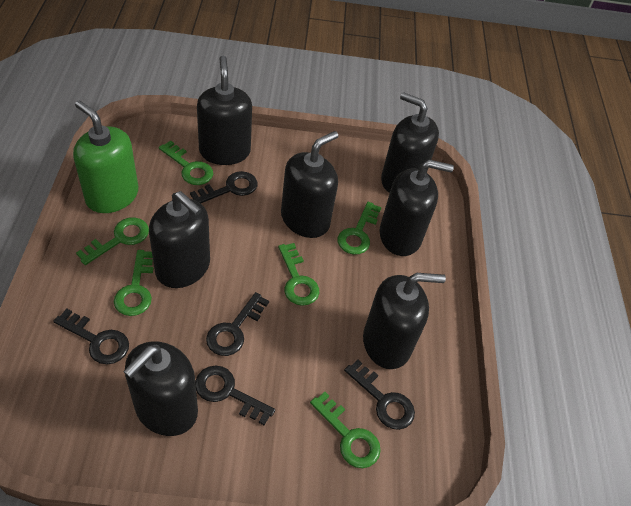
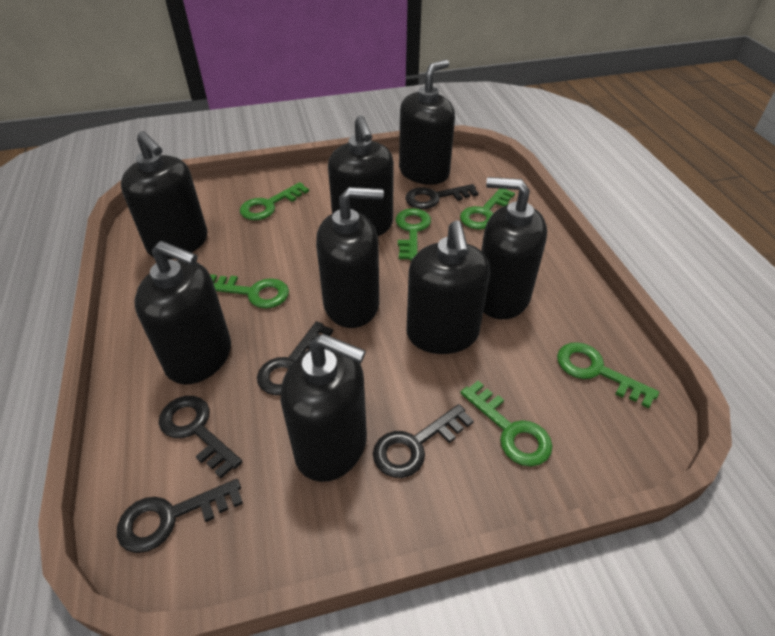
black soap dispenser: [123,341,198,436] [149,191,210,288] [197,56,252,165] [281,131,338,238] [363,273,446,369] [379,160,454,256] [381,92,439,193] = 7 -> [121,131,208,260] [135,241,231,384] [281,334,367,482] [316,187,384,328] [328,116,394,236] [399,60,455,185] [407,220,490,354] [481,177,547,319] = 8
green soap dispenser: [73,100,138,213] = 1 -> none = 0

